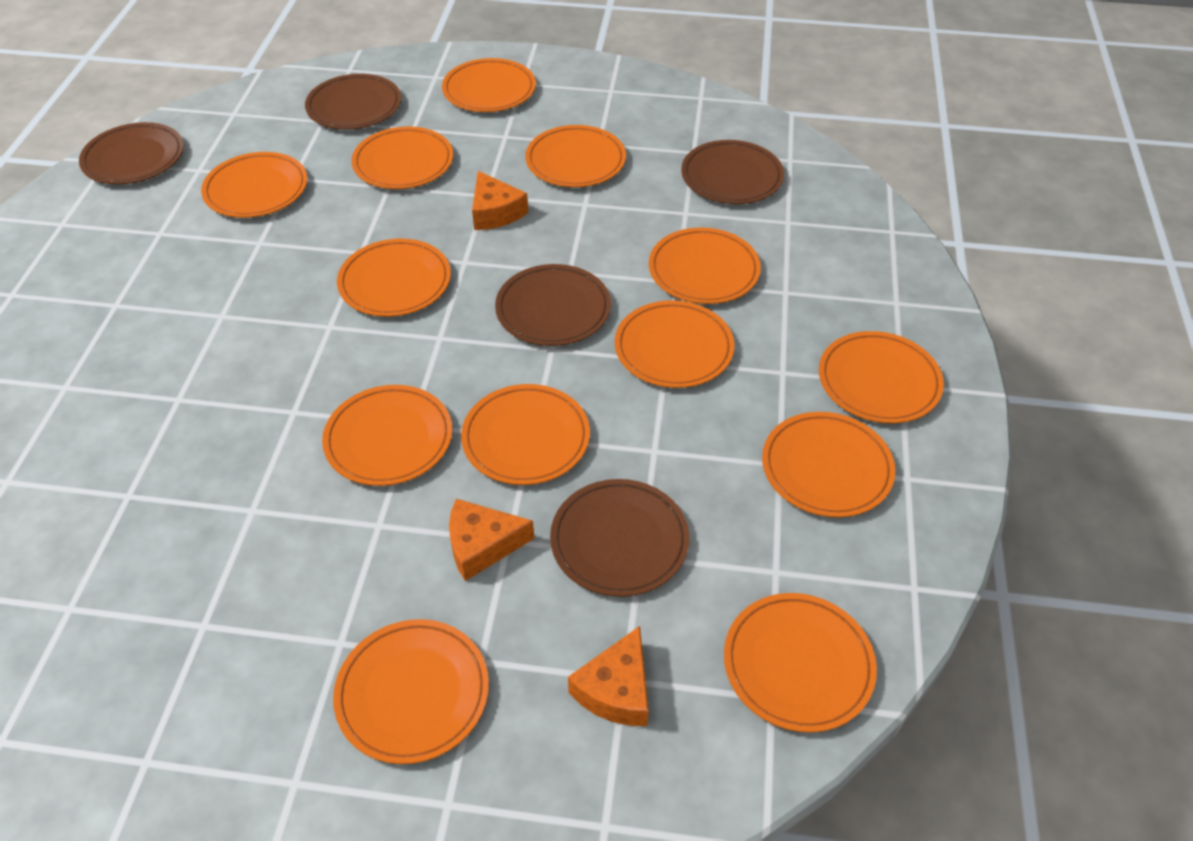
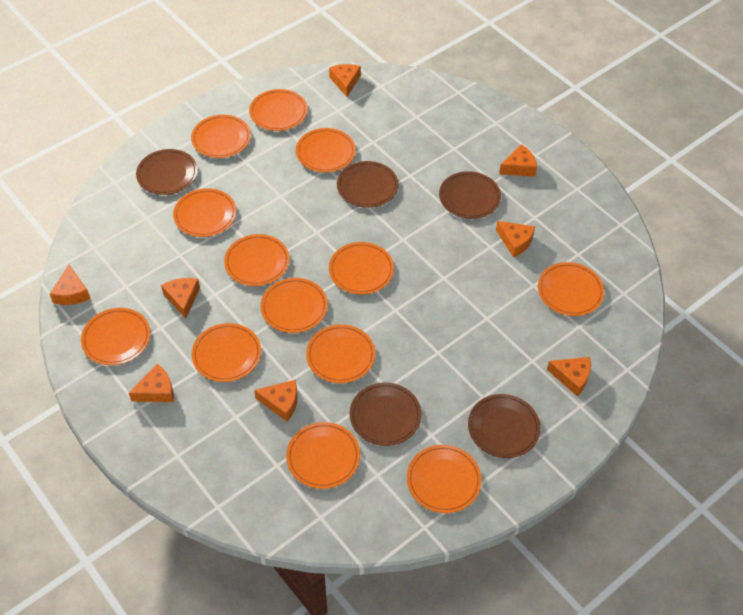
orange cheese: [449,499,534,581] [472,171,528,230] [568,626,649,726] = 3 -> [50,265,91,305] [129,364,174,402] [161,278,200,319] [254,380,298,421] [329,64,361,97] [496,221,535,257] [499,144,537,177] [547,357,591,396] = 8

